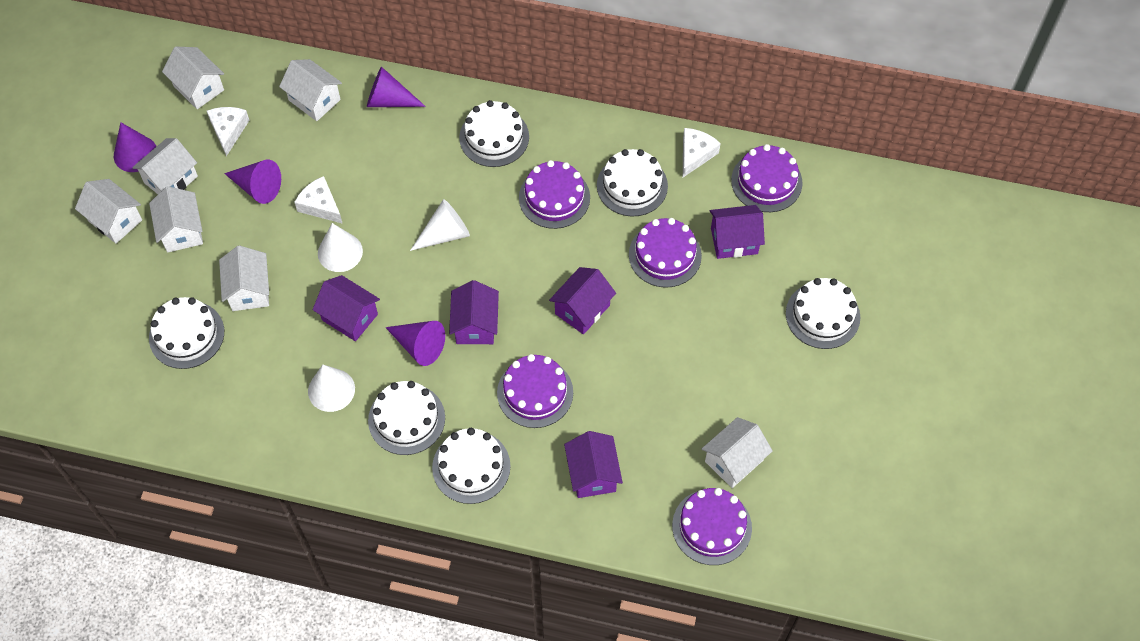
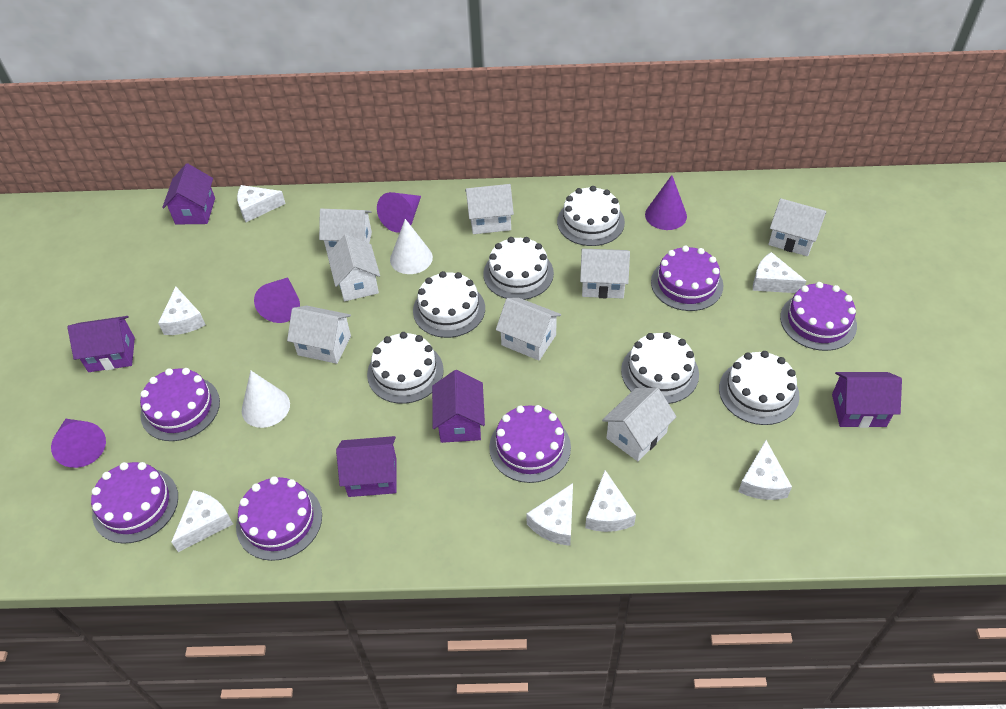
purple cake: [497,354,573,428] [519,160,590,229] [629,218,702,288] [672,488,752,565] [731,144,802,212] = 5 -> [91,462,178,544] [140,368,220,441] [236,476,322,561] [489,405,571,483] [651,246,723,311] [780,282,857,351] = 6
white cheese: [207,107,249,156] [295,176,343,224] [683,128,721,177] = 3 -> [158,287,206,335] [171,490,233,552] [237,185,286,222] [526,483,573,546] [585,470,636,532] [738,440,792,500] [753,252,806,293] = 7
white cone: [308,365,355,412] [318,223,363,272] [410,199,470,251] = 3 -> [242,370,290,428] [390,219,433,274] = 2
white house: [75,179,142,243] [132,138,198,194] [149,186,203,252] [162,47,224,109] [219,245,269,311] [279,59,342,121] [702,417,773,488] = 7 -> [287,306,351,364] [319,209,372,254] [327,234,380,301] [465,184,514,234] [496,298,561,361] [580,248,630,298] [602,388,676,461] [769,198,826,256] = 8

